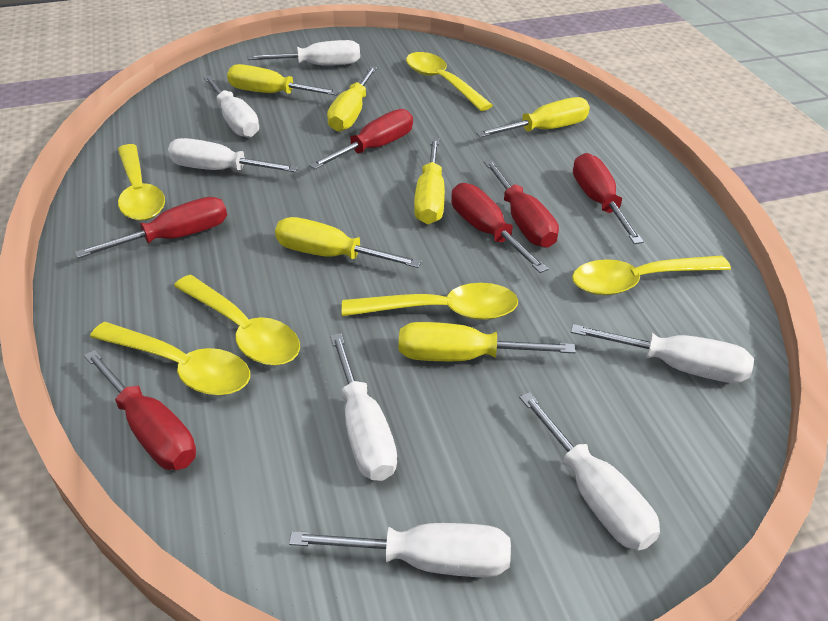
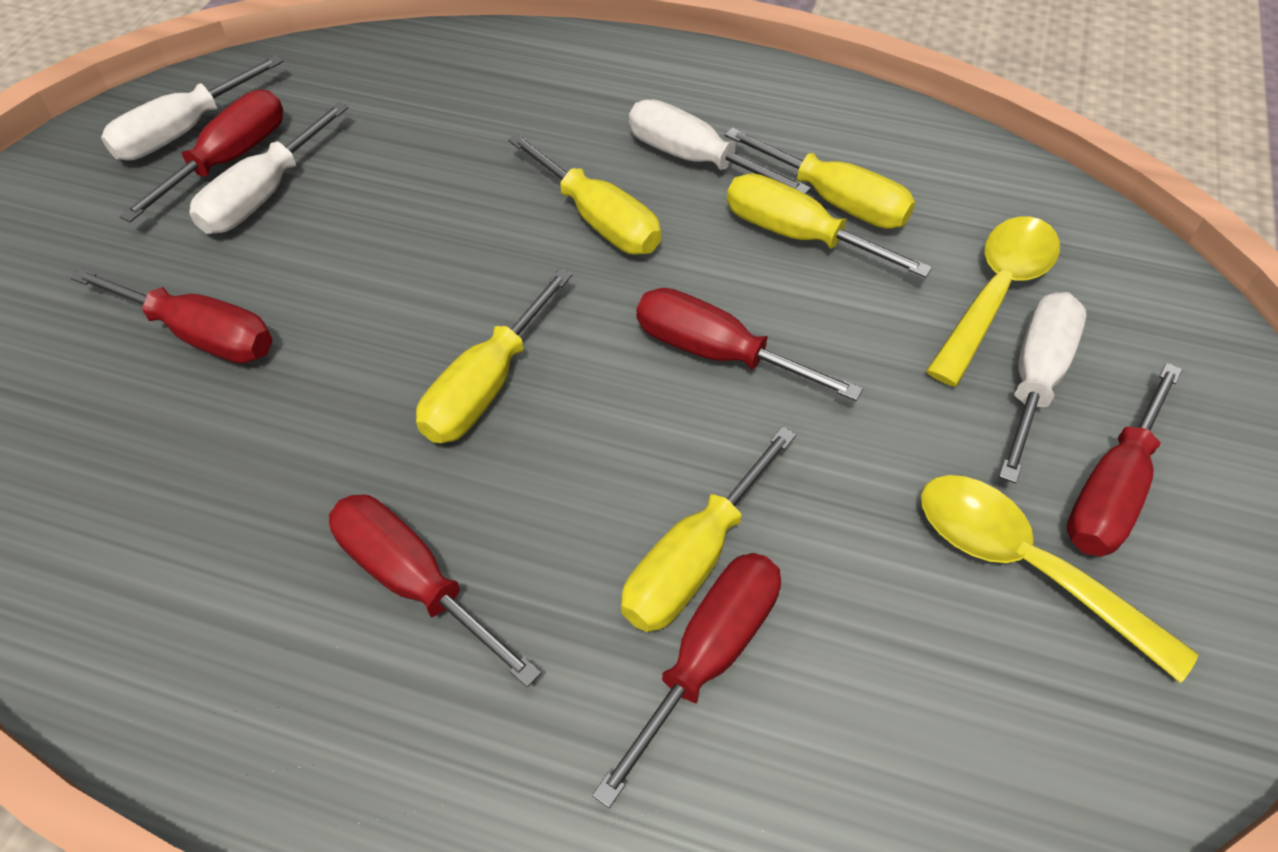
white screwdriver: [168,138,299,172] [203,75,259,138] [248,40,360,65] [289,523,511,577] [330,333,397,481] [519,392,660,550] [571,324,754,383] = 7 -> [101,55,284,160] [189,102,348,234] [629,99,811,194] [999,292,1086,483] = 4
yellow screwdriver: [227,64,340,96] [275,217,422,268] [327,66,377,132] [399,322,575,361] [414,138,445,224] [476,97,590,138] = 6 -> [416,269,572,443] [508,134,661,255] [621,426,796,632] [725,128,915,229] [727,173,932,278] = 5
yellow spoon: [90,322,250,395] [118,144,165,221] [174,275,300,365] [341,283,518,320] [406,52,493,111] [572,255,731,295] = 6 -> [921,475,1199,683] [926,216,1060,386] = 2

